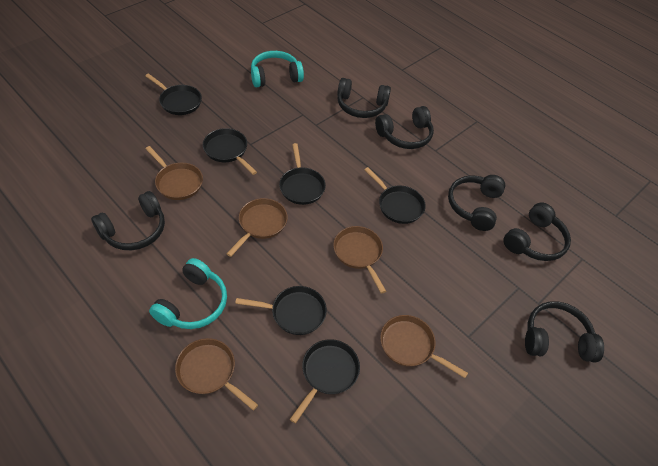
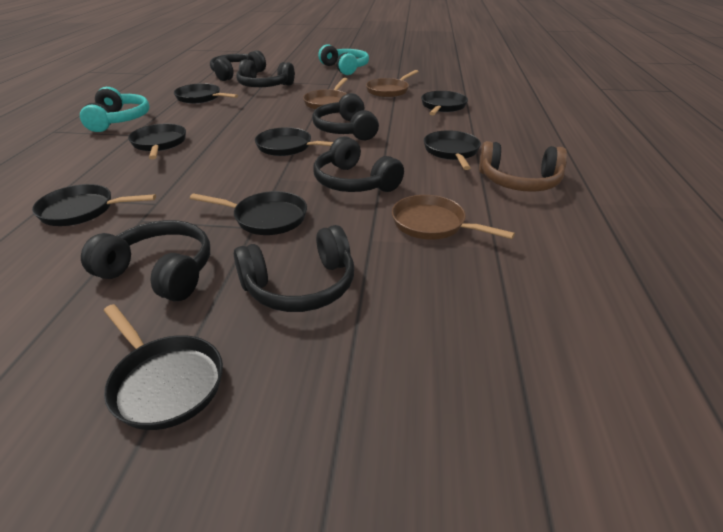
black pan: [145,73,202,115] [203,128,257,175] [235,286,327,335] [279,143,326,205] [290,339,360,423] [364,167,426,224] = 6 -> [32,184,156,226] [104,304,223,430] [128,124,186,159] [174,83,238,104] [190,191,307,235] [255,127,333,156] [421,91,468,115] [424,130,481,170] = 8
brown headphones: none = 0 -> [479,141,567,192] = 1
brown pan: [145,146,203,200] [175,338,258,411] [226,198,288,257] [333,226,386,294] [380,315,468,378] = 5 -> [303,78,348,110] [366,70,419,98] [392,195,515,240] = 3

